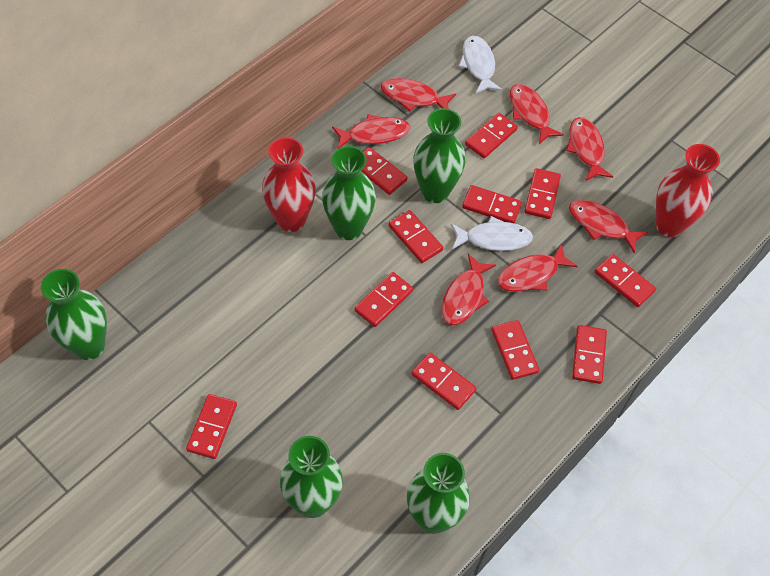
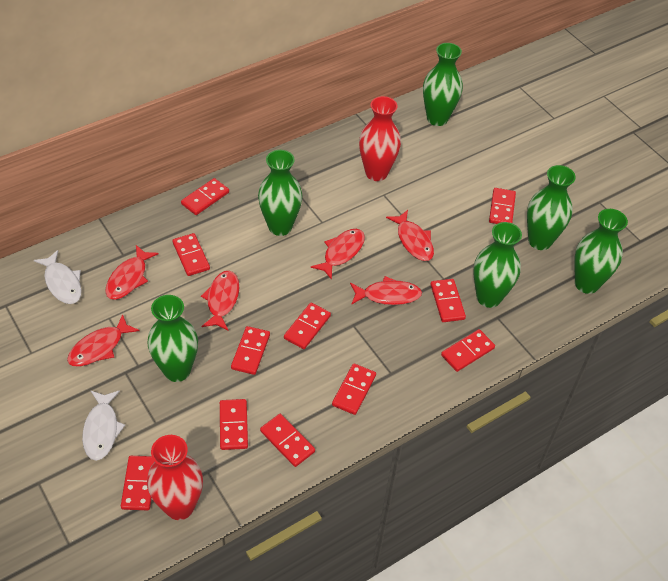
green vase: [41,269,107,360] [280,436,343,518] [322,146,376,240] [407,453,470,534] [413,108,466,203] = 5 -> [147,295,198,382] [258,150,302,236] [423,43,463,126] [474,222,522,308] [527,165,576,250] [574,209,628,294] = 6
red fish: [332,114,410,149] [380,78,456,112] [441,254,496,325] [497,243,578,292] [510,84,564,144] [566,117,613,181] [569,200,648,254] = 7 -> [67,314,140,366] [105,245,159,300] [201,271,239,331] [311,229,365,280] [350,276,422,305] [386,210,434,261] = 6

